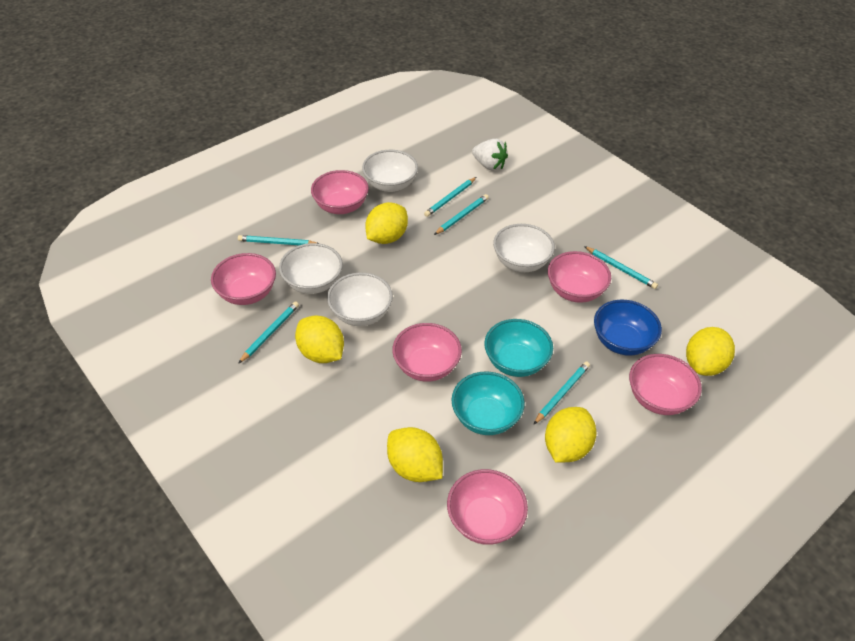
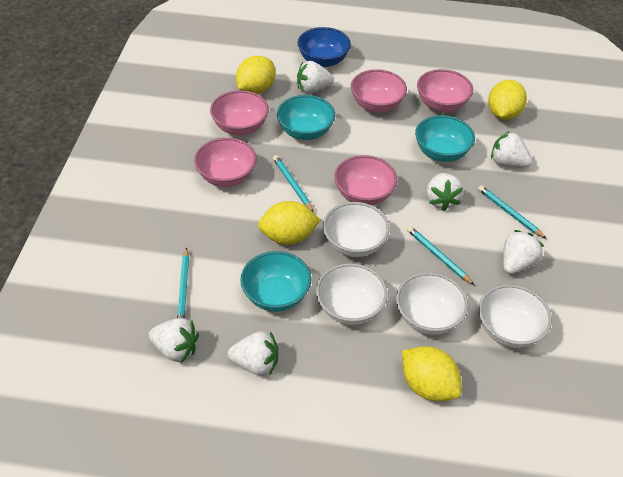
pink bowl: [211,253,276,305] [311,170,369,214] [392,323,462,382] [447,469,528,545] [548,251,611,303] [629,354,702,415] = 6 -> [194,138,257,187] [210,90,269,135] [334,155,397,206] [351,69,407,112] [417,69,473,112] = 5
turquoise bowl: [452,371,525,435] [484,319,553,377] = 2 -> [240,251,311,312] [277,95,335,140] [415,115,475,162] = 3
turquoise pencil: [238,235,317,245] [238,301,299,364] [424,177,476,217] [434,194,489,235] [533,361,590,425] [584,246,658,289] = 6 -> [177,247,189,318] [273,155,314,213] [407,226,474,285] [478,185,546,239] = 4
white strawberry: [472,139,508,171] = 1 -> [149,318,199,363] [228,331,278,376] [297,61,334,94] [426,173,463,211] [491,131,532,167] [503,230,544,274] = 6
yellow lemon: [295,316,344,363] [365,202,408,244] [387,427,443,482] [545,407,596,463] [686,327,735,376] = 5 -> [236,56,275,94] [258,201,321,245] [402,346,462,401] [488,80,527,120] = 4

